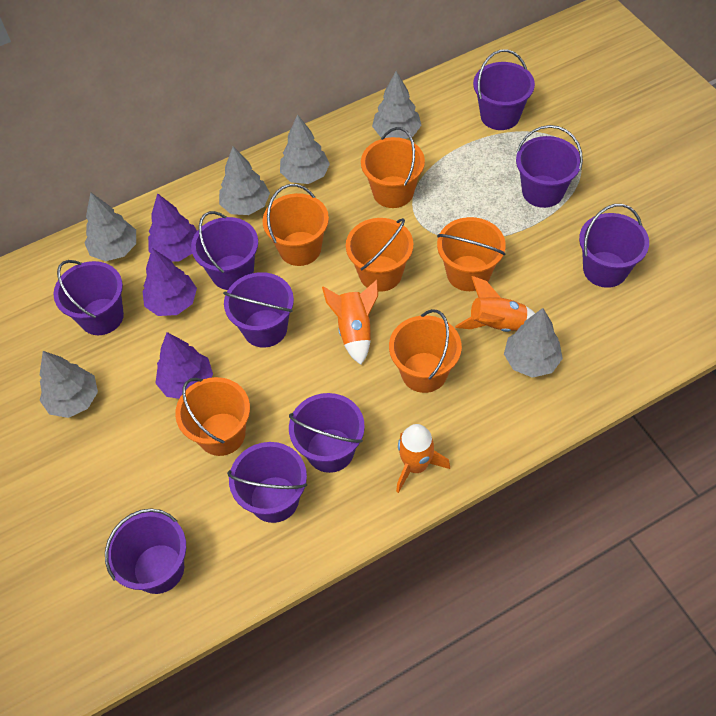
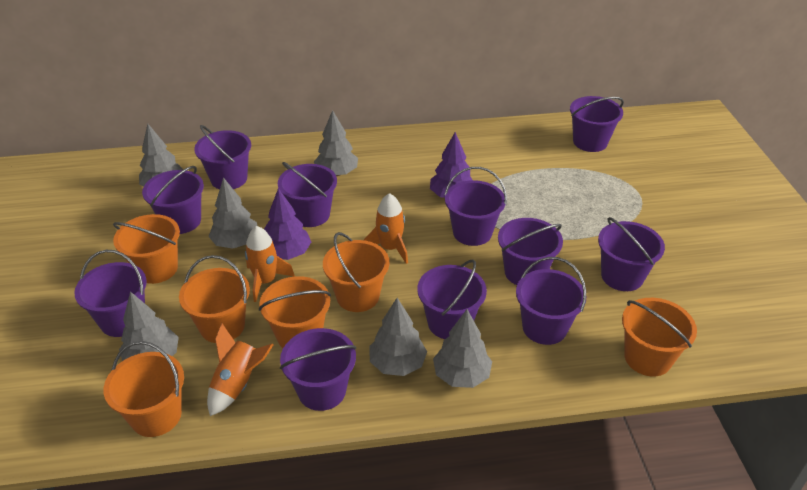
purple bucket: [54,260,124,335] [105,509,186,594] [191,211,258,290] [223,272,294,348] [227,442,307,523] [289,393,365,473] [473,49,535,130] [516,125,583,208] [579,204,649,288] = 9 -> [74,250,147,337] [142,166,204,234] [194,125,251,189] [278,162,337,227] [280,328,356,411] [417,260,487,339] [444,167,507,246] [498,218,563,285] [516,257,586,345] [570,96,624,152] [598,217,665,291] = 11
purple tree: [142,248,197,316] [148,193,197,262] [155,332,213,399] = 3 -> [264,188,311,260] [430,132,472,198] = 2

